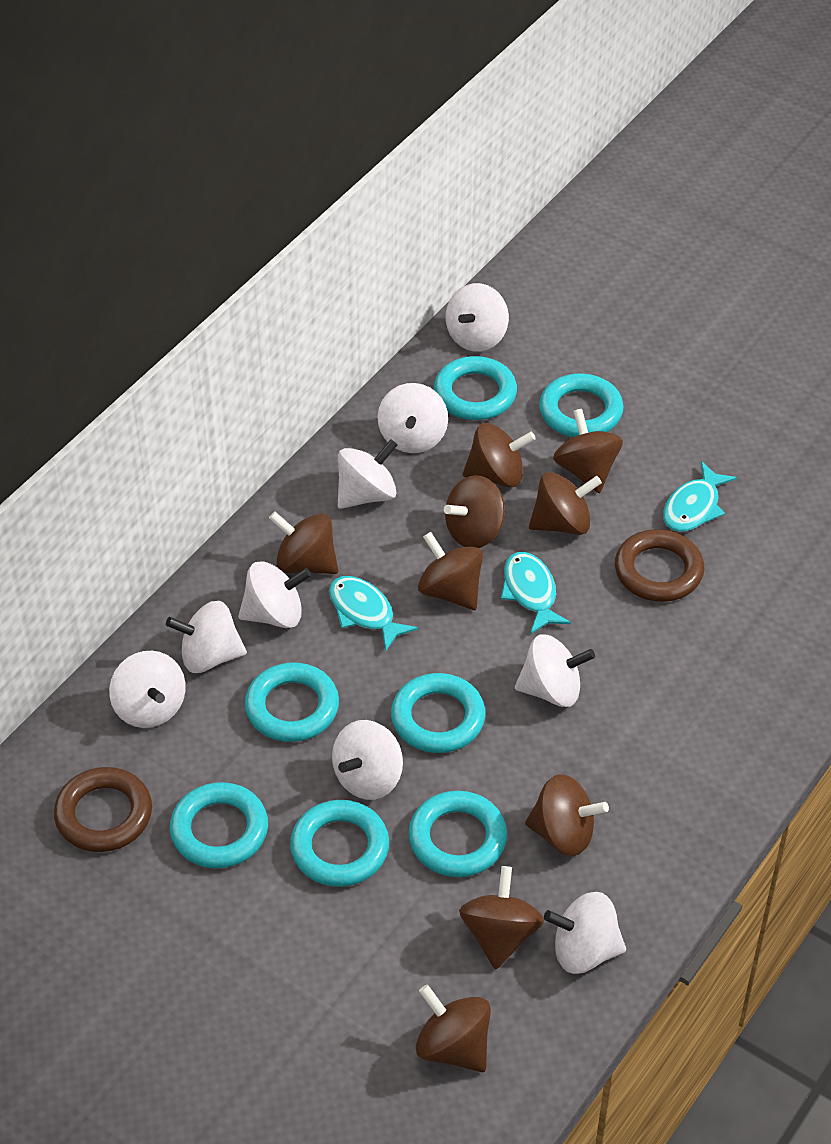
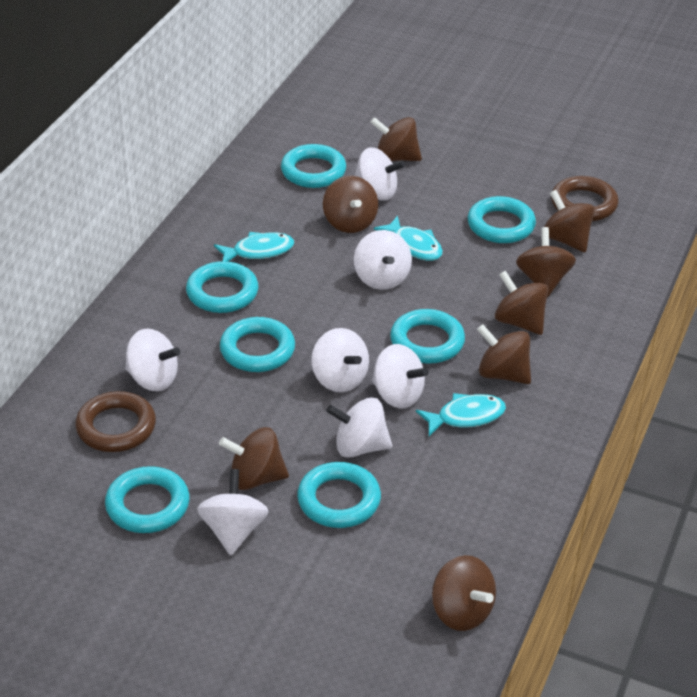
brown spinning top: [269,511,338,574] [416,984,491,1072] [418,532,483,610] [444,475,505,548] [459,866,544,969] [463,423,536,488] [525,774,609,856] [529,472,602,535] [553,409,623,493] = 9 -> [219,427,289,490] [323,176,378,233] [370,117,422,161] [432,555,496,631] [477,324,531,384] [495,270,548,335] [516,227,576,297] [544,190,595,252] = 8
white spinning top: [109,651,186,728] [166,601,247,673] [238,561,311,628] [332,720,403,800] [338,440,397,509] [378,383,448,453] [446,283,509,352] [515,634,595,707] [544,892,626,974] = 9 -> [125,328,180,391] [197,469,269,555] [311,328,369,392] [326,397,393,458] [354,148,405,200] [354,230,412,290] [372,344,429,408] = 7

